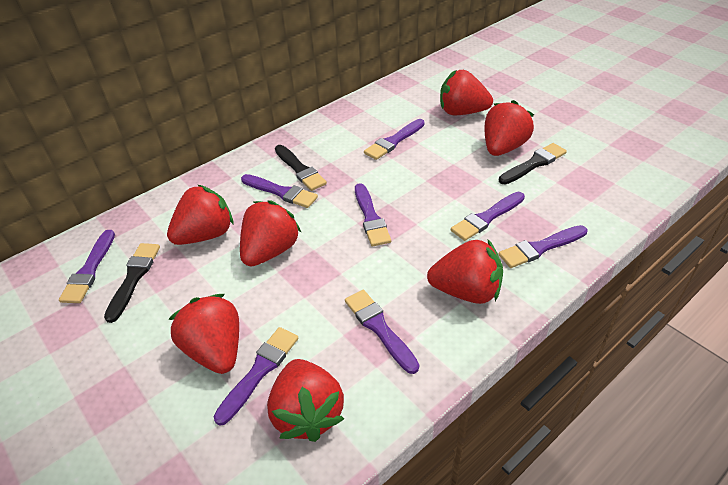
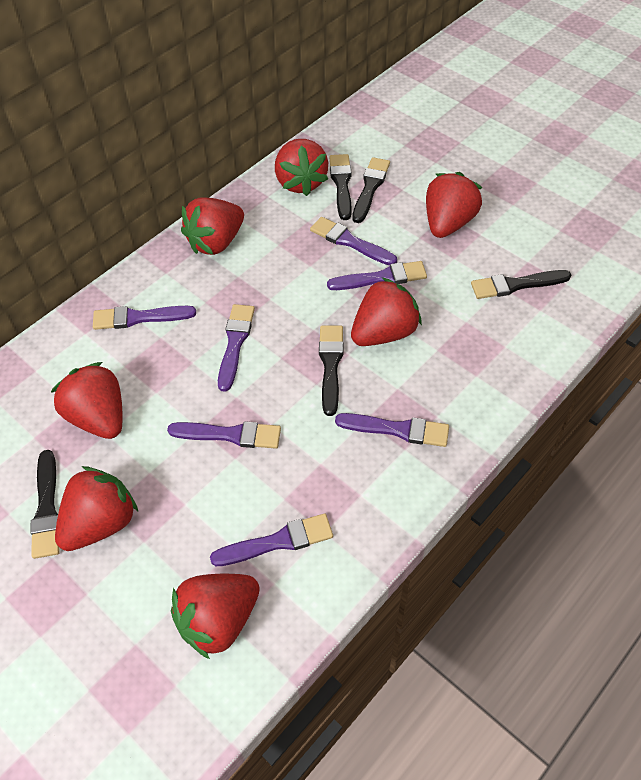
black brush: [104,243,160,323] [275,145,327,191] [499,143,567,185] = 3 -> [30,450,60,559] [319,325,344,416] [329,154,351,220] [352,157,390,223] [471,270,571,299] = 5
purple brush: [59,230,115,303] [214,327,298,426] [241,174,318,208] [345,290,419,374] [355,183,391,246] [364,119,425,160] [451,192,525,241] [499,225,587,268] = 8 -> [93,306,196,330] [167,421,281,449] [210,514,333,566] [218,304,255,392] [310,217,397,265] [327,261,427,290] [335,413,449,447] = 7

